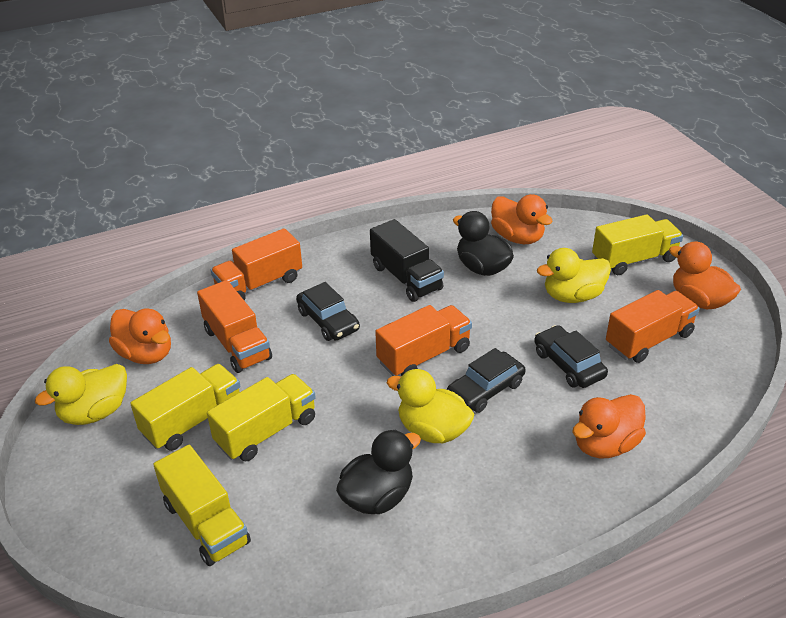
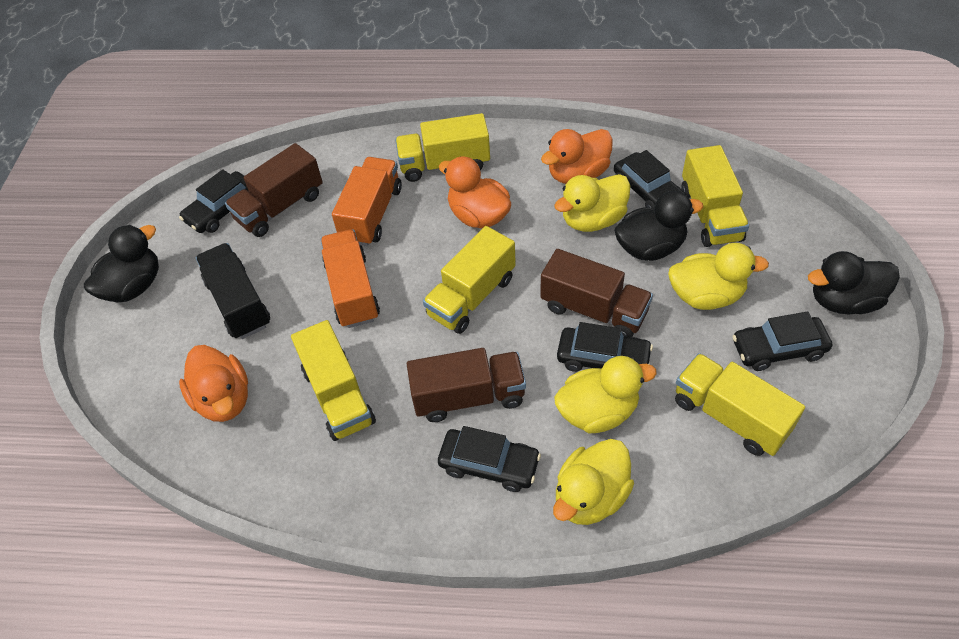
black car: [296,282,360,341] [447,348,526,413] [534,325,608,388] = 3 -> [179,169,249,233] [438,426,541,492] [557,322,653,372] [614,150,686,208] [733,311,832,371] = 5
black duck: [336,430,421,514] [453,211,514,276] = 2 -> [84,225,159,302] [614,191,703,261] [808,251,900,314] = 3
brown truck: none = 0 -> [225,143,323,237] [407,348,526,422] [541,249,653,337] = 3
orange duck: [109,308,171,364] [491,194,553,244] [572,394,646,459] [669,242,741,310] = 4 -> [179,345,248,422] [439,156,511,228] [541,129,613,184] = 3
orange truck: [197,280,272,373] [211,228,302,300] [375,305,472,376] [606,290,700,363] = 4 -> [320,229,380,328] [332,157,402,246] = 2
yellow duck: [35,364,127,425] [387,369,474,443] [537,248,611,303] = 3 -> [553,439,634,525] [554,174,630,232] [554,356,657,433] [668,243,769,310] = 4
yellow truck: [130,364,240,451] [153,445,251,566] [207,374,316,461] [592,214,683,275] = 4 -> [291,320,376,441] [395,113,490,182] [423,226,516,334] [675,353,805,456] [681,145,749,247] = 5

